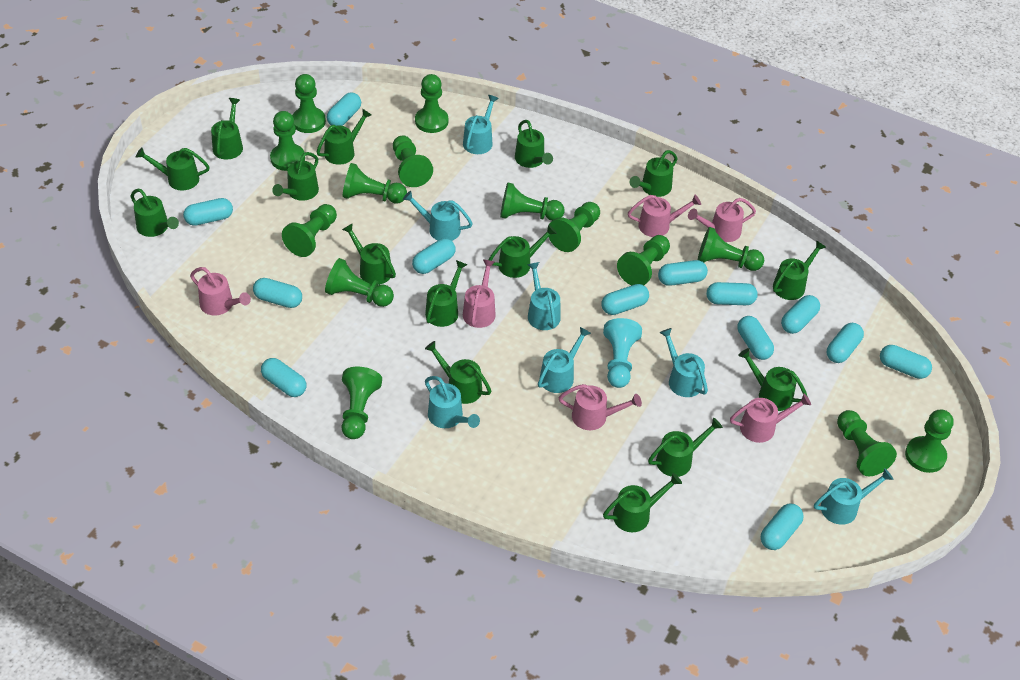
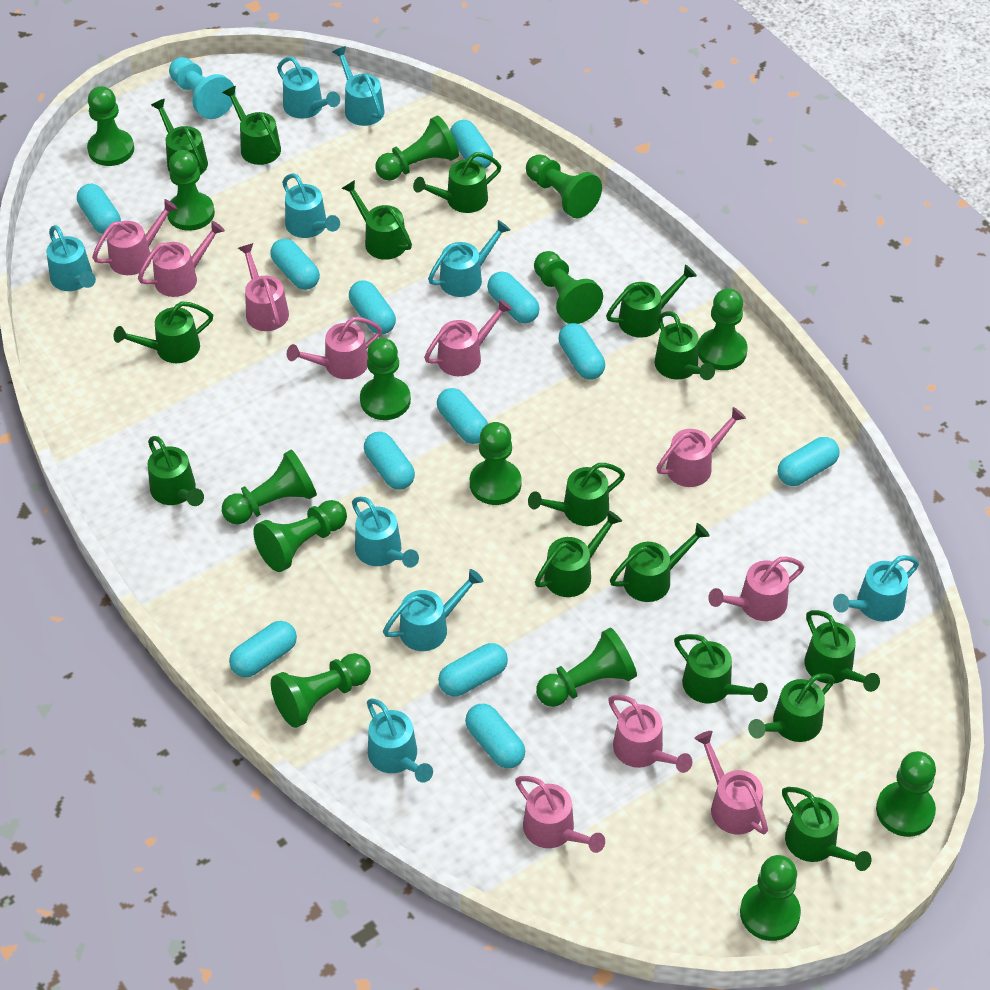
pink watering can: [190,267,251,316] [463,259,496,328] [559,384,642,430] [628,195,701,237] [688,198,756,242] [730,394,811,443] = 6 -> [92,199,178,275] [138,221,225,297] [238,243,289,331] [287,317,382,379] [424,299,512,376] [515,776,605,853] [608,695,692,773] [656,407,746,487] [694,731,768,834] [708,557,804,621] = 10
turquoise capsule: [183,198,233,226] [253,278,302,308] [261,358,306,397] [327,93,361,126] [412,238,456,274] [601,284,649,315] [658,260,708,286] [707,282,758,305] [737,316,774,360] [761,503,804,550] [781,295,820,334] [827,323,864,363] [880,345,932,379] = 13 -> [77,184,121,234] [229,621,297,677] [270,239,320,290] [349,280,396,334] [364,432,415,490] [437,388,488,444] [438,643,508,697] [450,120,493,168] [465,704,525,768] [487,272,540,323] [559,323,605,379] [778,437,840,486] = 12
turquoise watering can: [403,191,473,241] [425,376,480,428] [463,95,499,154] [527,262,560,330] [538,327,591,393] [659,328,708,397] [814,468,893,525] = 7 -> [46,225,96,291] [277,56,340,119] [282,173,340,238] [332,46,385,126] [352,497,419,568] [367,699,433,783] [383,569,483,651] [428,220,511,297] [833,555,919,622] = 9

